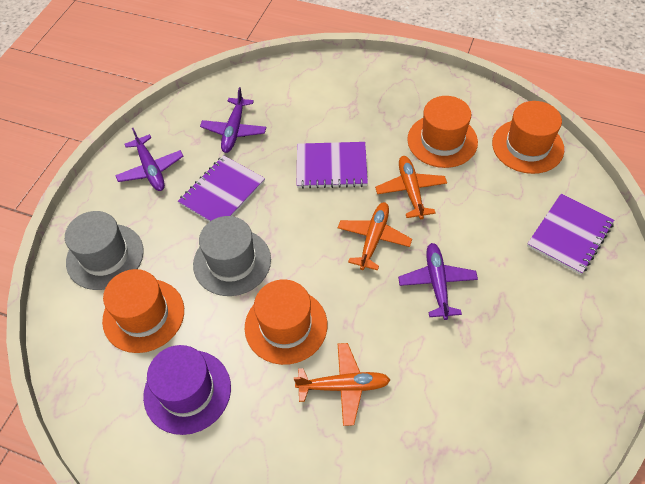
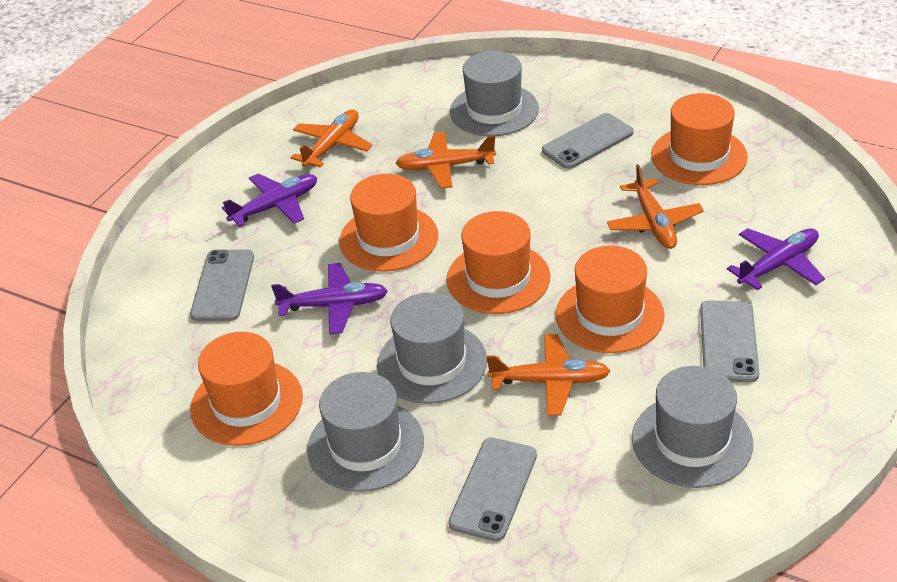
grey hat: [65,211,144,290] [193,216,271,296] = 2 -> [307,372,424,492] [377,292,487,404] [450,51,539,136] [632,366,753,488] = 4
grey phone: none = 0 -> [190,249,254,321] [448,438,537,541] [542,113,634,169] [700,301,759,382] = 4
orange hat: [102,269,184,353] [245,279,327,365] [407,96,478,168] [492,101,564,174] = 4 -> [190,332,303,446] [339,174,438,272] [447,211,550,314] [556,246,665,353] [651,93,748,185] = 5
orange plane: [294,343,390,426] [338,202,412,271] [375,156,447,219] = 3 -> [290,109,373,168] [396,132,496,189] [486,334,610,416] [607,164,704,249] = 4
purple hat: [143,345,231,435] = 1 -> none = 0
purple notebook: [178,155,265,222] [297,142,368,189] [527,194,614,275] = 3 -> none = 0

